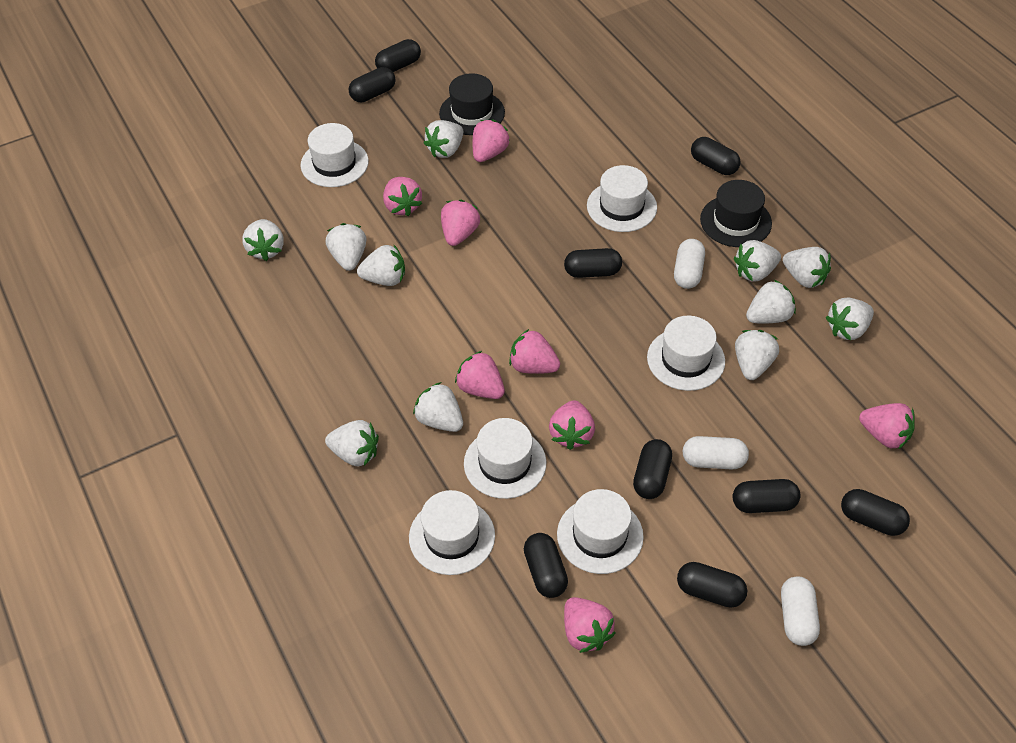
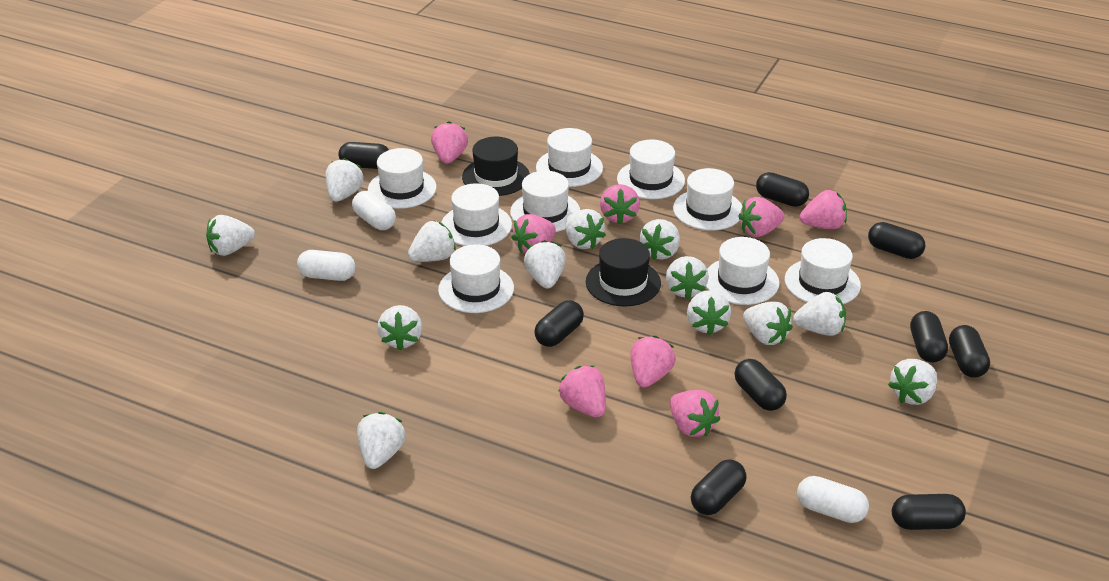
white hat: [300,123,369,187] [409,490,495,575] [464,418,546,499] [557,489,644,574] [587,165,657,232] [647,316,725,391] = 6 -> [368,148,437,209] [438,244,514,313] [441,183,512,246] [510,171,580,232] [536,128,603,187] [617,139,685,199] [673,168,742,231] [706,237,779,305] [785,238,861,304] = 9
white strawberry: [242,219,284,261] [325,420,379,467] [326,223,367,271] [357,244,405,286] [413,382,463,432] [424,120,463,158] [734,240,781,282] [735,330,779,380] [746,280,796,324] [783,247,831,288] [825,298,874,340] = 11 -> [206,215,255,256] [326,158,364,202] [357,412,406,469] [377,305,422,351] [408,220,456,262] [524,240,566,289] [565,209,606,249] [640,219,680,260] [666,256,709,299] [687,291,731,335] [743,302,793,345] [793,292,846,336] [888,359,937,405] = 13

